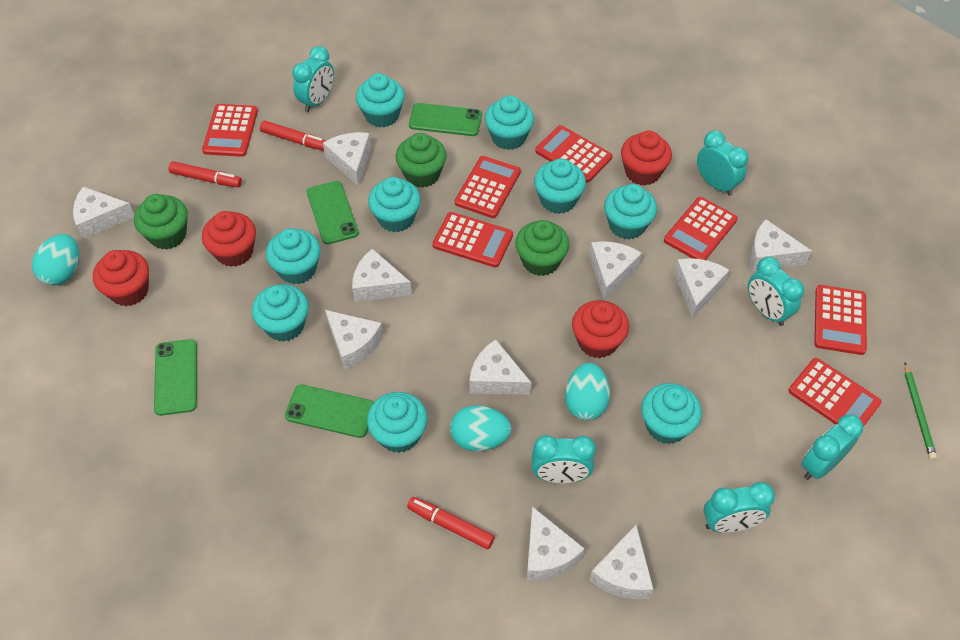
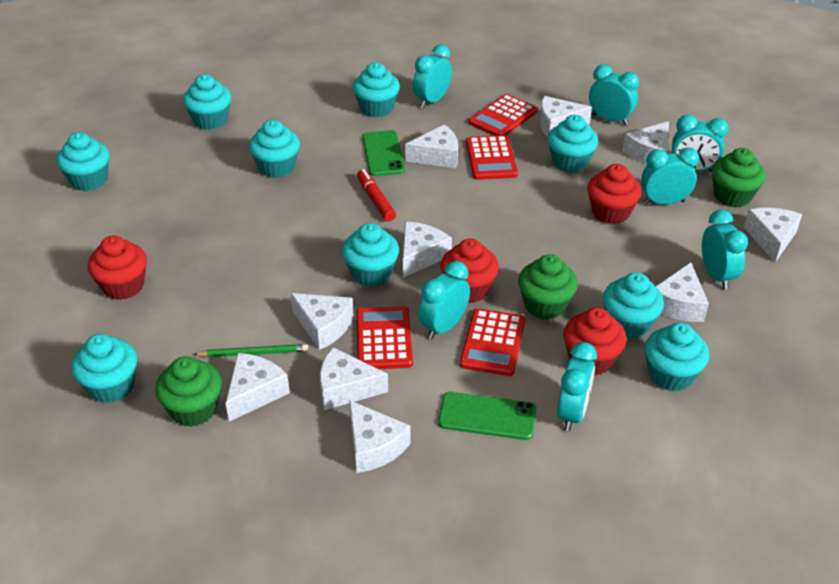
green phone: [154,339,197,416] [285,385,374,438] [307,181,359,245] [409,103,482,136] = 4 -> [362,130,405,176] [438,392,536,440] = 2
red calculator: [202,104,258,157] [432,212,513,268] [455,156,521,218] [535,125,612,183] [664,197,738,260] [788,358,882,427] [814,285,867,355] = 7 -> [356,306,413,369] [460,308,526,376] [466,135,518,180] [469,94,538,136] = 4
red marker: [169,161,242,187] [260,120,326,151] [407,497,495,549] = 3 -> [357,169,396,222] = 1
turquoise clock: [292,46,334,112] [532,435,596,483] [697,130,749,196] [704,482,775,533] [748,257,804,326] [802,414,863,480] = 6 -> [413,44,452,108] [419,261,470,339] [557,342,597,431] [589,64,639,125] [641,147,699,205] [672,115,729,173] [702,210,748,289] = 7
turquoise egg: [32,234,79,286] [450,405,511,451] [565,363,610,420] = 3 -> none = 0

